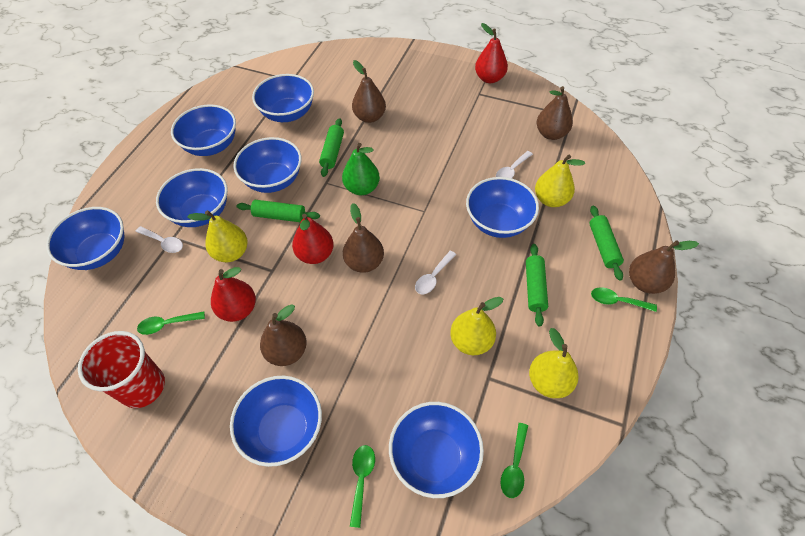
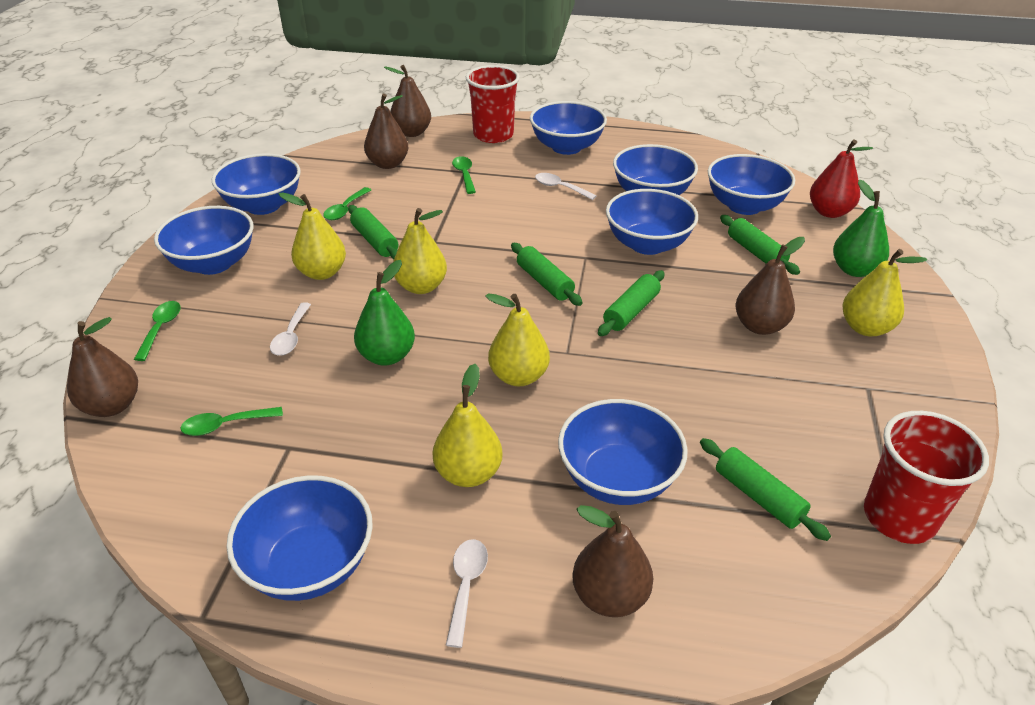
green pear: [342,143,380,195] = 1 -> [354,260,415,365] [833,179,889,277] = 2
green rolling pin: [237,200,320,222] [319,118,344,177] [526,244,548,327] [589,206,624,281] = 4 -> [348,205,398,260] [511,243,583,306] [598,270,664,336] [700,438,831,541] [720,215,800,275] = 5
red cup: [78,331,165,408] = 1 -> [466,65,520,143] [864,411,989,544] = 2
red pear: [211,267,256,322] [292,214,334,264] [475,23,508,83] = 3 -> [810,139,873,218] = 1
yellow pear: [187,210,248,262] [450,297,503,355] [529,328,579,398] [535,155,585,207] = 4 -> [279,192,346,280] [393,208,447,294] [433,364,503,487] [485,293,550,387] [842,249,927,336] = 5

